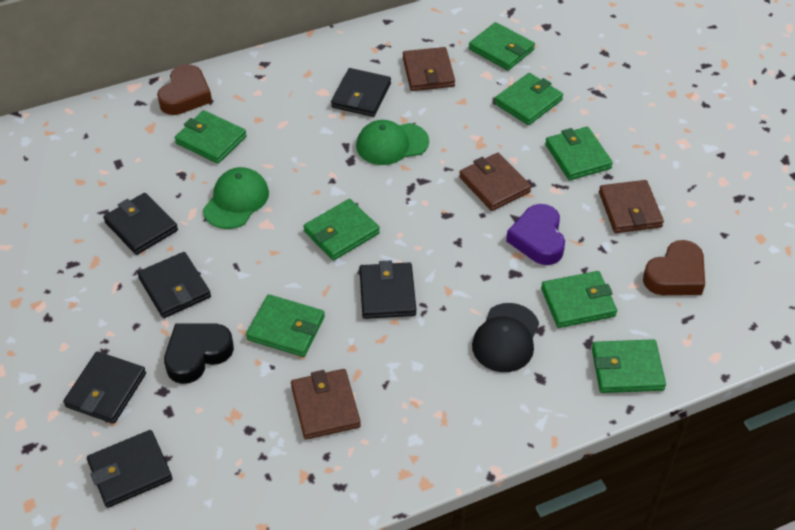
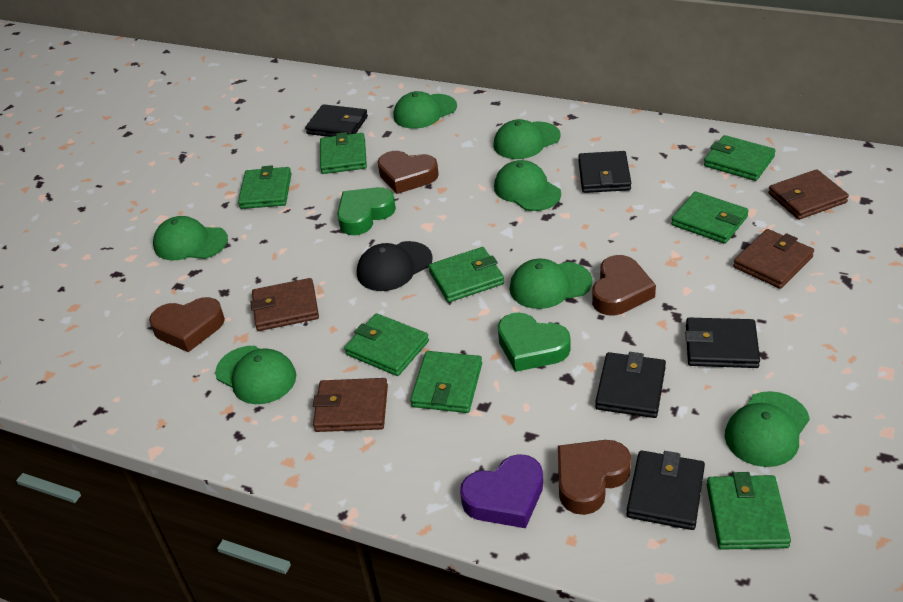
black heart: [164,323,234,384] = 1 -> none = 0
black wallet: [63,351,146,424] [87,430,172,508] [103,193,178,255] [137,252,211,318] [331,68,391,117] [359,260,416,319] = 6 -> [305,104,368,137] [578,151,631,193] [595,352,666,418] [626,450,705,530] [685,318,760,368] = 5
brown heart: [157,64,212,115] [643,240,705,295] = 2 -> [149,297,225,352] [378,151,439,194] [558,440,631,515] [592,255,656,316] = 4
green cap: [203,167,269,229] [356,120,429,165] = 2 -> [153,216,228,260] [215,346,296,404] [393,91,457,129] [493,119,561,159] [494,160,561,211] [510,259,592,309] [725,391,810,467] = 7
green heart: none = 0 -> [337,187,396,235] [498,313,570,372] = 2

